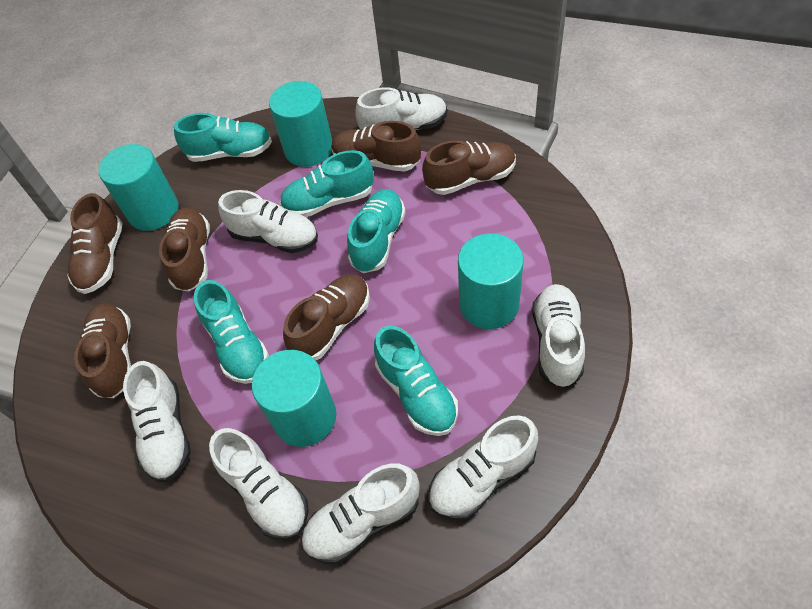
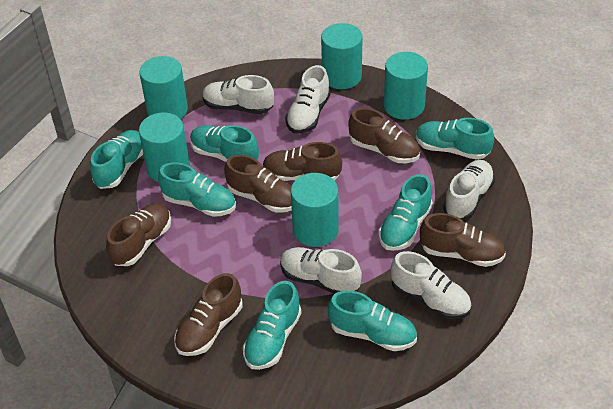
turquoise cylinder: [98,144,179,231] [252,350,336,447] [269,81,332,167] [458,233,524,329] = 4 -> [139,56,188,119] [139,113,190,182] [291,173,339,247] [321,23,363,89] [384,52,428,120] = 5
turquoise shoe: [174,113,272,162] [194,280,269,384] [280,150,374,217] [347,189,406,273] [374,326,458,436] = 5 -> [90,130,143,189] [158,162,236,217] [190,125,259,162] [243,281,301,370] [328,291,417,351] [379,174,433,251] [416,118,494,160] = 7
white shoe: [123,361,191,482] [209,428,309,540] [218,190,318,253] [301,463,420,564] [355,87,448,130] [428,415,538,520] [532,284,585,388] = 7 -> [202,75,274,114] [280,247,362,294] [285,65,331,134] [391,251,472,320] [443,160,495,220] = 5

